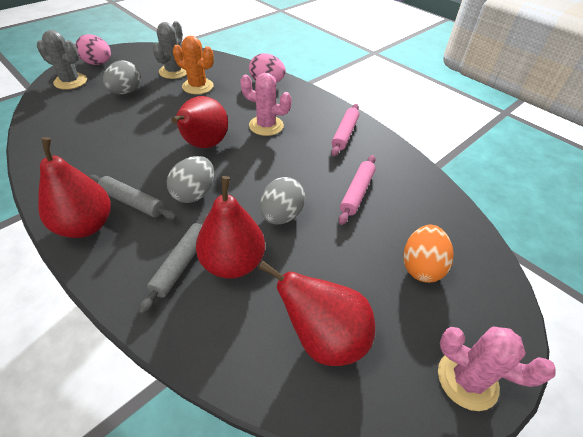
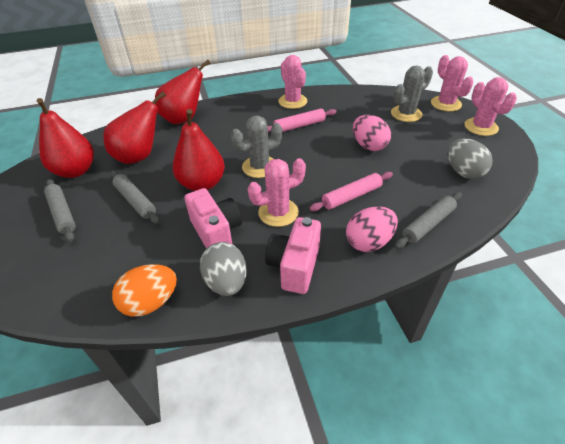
grey egg: [103,60,141,94] [167,156,214,203] [260,177,305,224] = 3 -> [200,242,247,296] [448,138,493,179] = 2
grey rolling pin: [88,175,177,220] [138,214,208,314] = 2 -> [44,179,76,242] [110,171,160,224] [395,192,462,249] = 3
orange cactus: [173,36,214,94] = 1 -> none = 0
pink cactus: [240,73,292,136] [438,327,556,411] = 2 -> [248,158,306,227] [278,55,307,109] [431,55,473,112] [465,77,517,136] = 4
pink camera: none = 0 -> [185,188,242,249] [265,217,321,294] = 2

